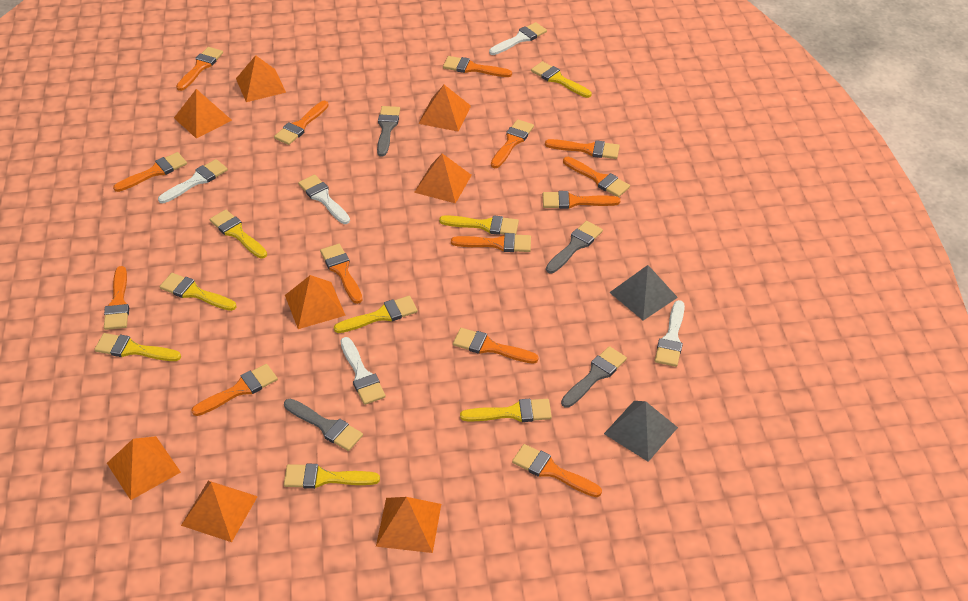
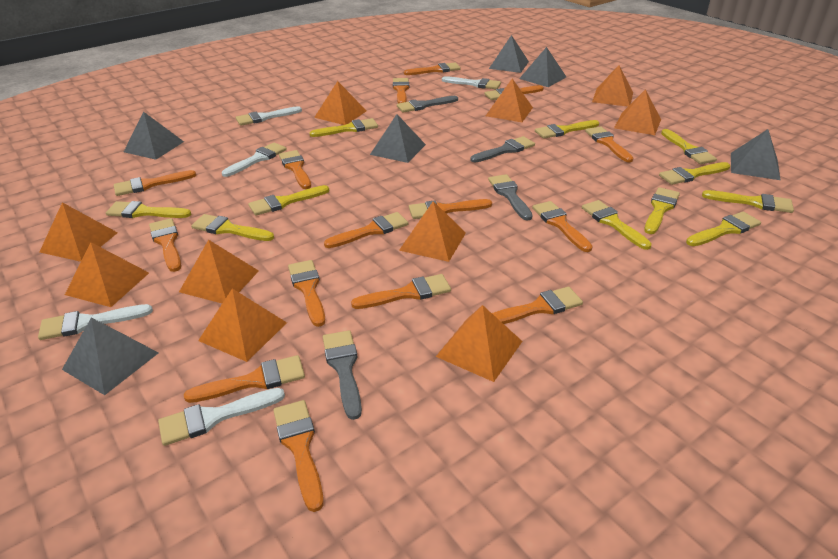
grey pyramid: [604,401,678,462] [609,265,678,320] = 2 -> [62,318,158,395] [124,112,184,160] [370,114,426,163] [489,35,529,73] [519,47,566,87] [731,129,780,180] = 6
orange brush: [104,266,129,330] [113,152,187,192] [176,47,223,91] [191,364,278,416] [274,101,329,145] [320,244,363,304] [443,56,512,77] [451,233,531,252] [453,328,539,364] [491,119,534,168] [512,444,602,497] [543,191,620,209] [545,139,620,159] [563,157,630,197] = 14 -> [114,170,196,196] [149,218,181,272] [184,355,305,403] [273,400,324,512] [279,150,311,189] [288,260,325,327] [324,212,408,248] [351,274,451,309] [393,78,409,103] [404,62,461,75] [409,199,492,219] [484,85,544,100] [492,287,583,324] [532,201,593,252] [585,126,633,162] = 15
orange pyramid: [107,436,181,500] [174,89,232,139] [181,481,258,542] [236,55,286,102] [285,275,346,329] [376,497,441,553] [414,153,472,203] [418,85,471,132] = 8 -> [40,202,118,262] [65,242,149,307] [179,240,259,303] [198,289,287,362] [314,81,366,125] [399,201,466,262] [436,305,522,382] [486,79,533,122] [592,65,633,107] [614,89,661,135] = 10
yellow brush: [94,333,181,361] [160,273,236,311] [210,210,267,259] [284,464,380,489] [334,296,418,333] [439,215,519,235] [460,399,552,422] [531,61,592,98] = 8 -> [106,201,191,218] [191,214,274,241] [248,185,329,216] [309,118,378,137] [535,120,599,139] [582,200,652,250] [644,187,680,234] [659,162,730,185] [661,129,717,164] [686,212,761,246] [702,190,794,213] = 11

